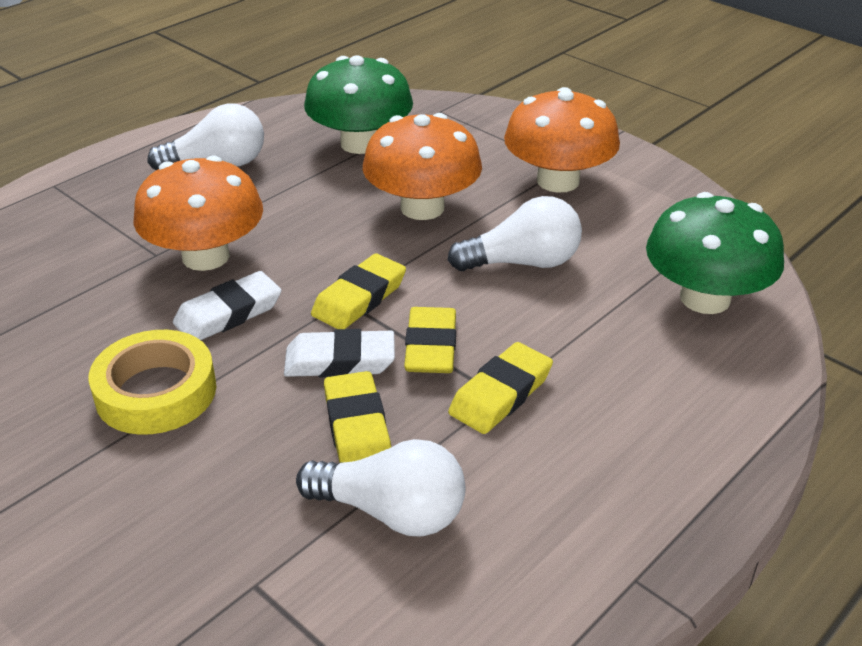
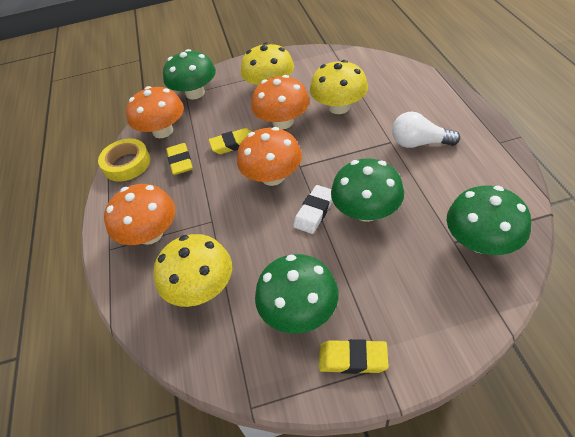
green mushroom: [304,55,413,154] [646,192,784,314] = 2 -> [163,49,216,100] [255,254,339,333] [331,158,404,222] [447,185,531,255] = 4
orange mushroom: [133,155,263,271] [363,113,482,220] [504,87,620,193] = 3 -> [104,184,175,245] [126,86,184,138] [237,127,302,186] [251,75,310,129] = 4
white eraser: [173,271,282,340] [284,329,395,377] = 2 -> [293,185,333,234] = 1
white light bulb: [148,103,264,170] [296,439,466,536] [448,196,582,271] = 3 -> [392,111,460,148] = 1
yellow eraser: [311,254,406,329] [324,371,391,463] [404,307,456,373] [448,342,553,434] = 4 -> [166,143,193,175] [209,128,252,154] [319,339,389,374] = 3
yellow mushroom: none = 0 -> [154,234,232,307] [241,42,294,85] [310,60,368,114] = 3

